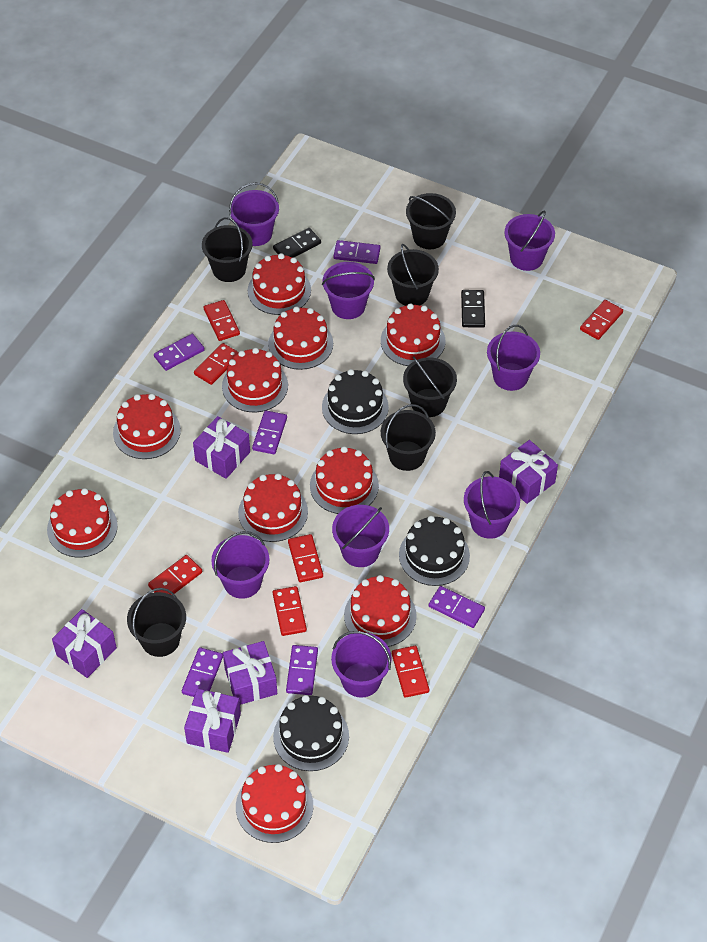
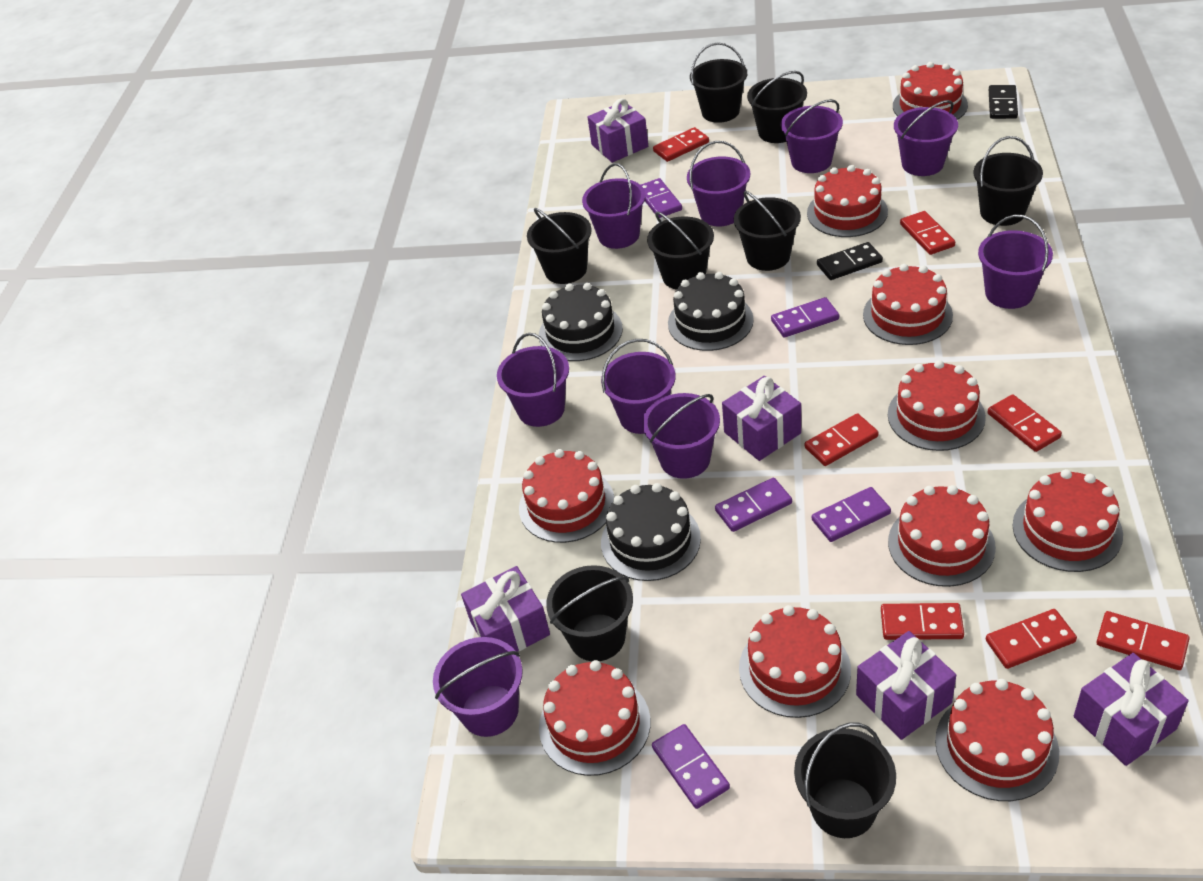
black bucket: [127,588,186,657] [202,217,253,282] [381,404,436,471] [387,244,439,306] [403,356,457,417] [406,193,456,249] = 6 -> [527,208,592,284] [546,565,633,661] [647,212,714,290] [690,42,747,123] [734,191,801,271] [747,71,807,143] [794,722,896,838] [974,136,1043,226] = 8
purple bucket: [211,531,269,599] [229,183,279,246] [322,262,375,319] [331,631,392,698] [332,505,389,567] [464,471,520,539] [487,325,540,391] [504,210,555,271] = 8 -> [433,637,523,737] [497,333,569,427] [582,163,646,249] [601,339,676,434] [642,393,720,479] [687,141,750,226] [781,99,843,173] [894,100,958,176] [978,215,1053,309] = 9
purple domino: [154,334,205,371] [182,647,223,697] [252,410,287,454] [286,645,318,695] [334,240,380,264] [429,586,485,628] = 6 -> [641,178,682,218] [652,724,730,809] [715,478,792,532] [771,297,839,338] [812,487,891,542] = 5

